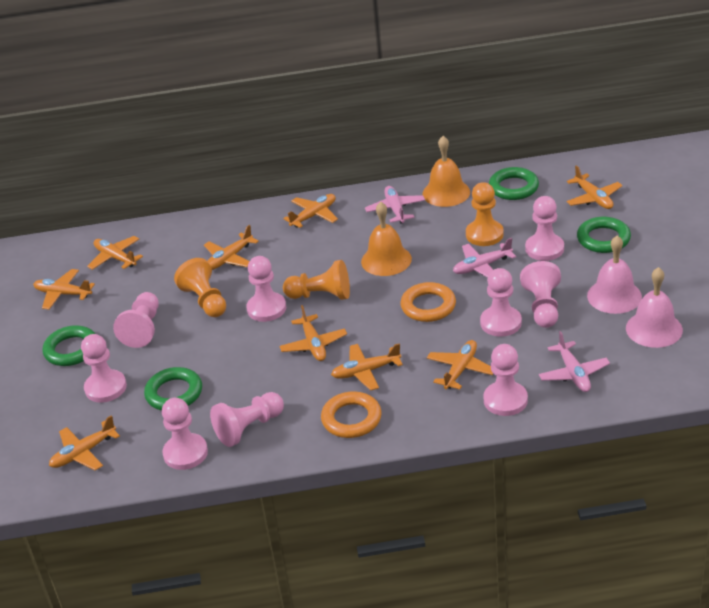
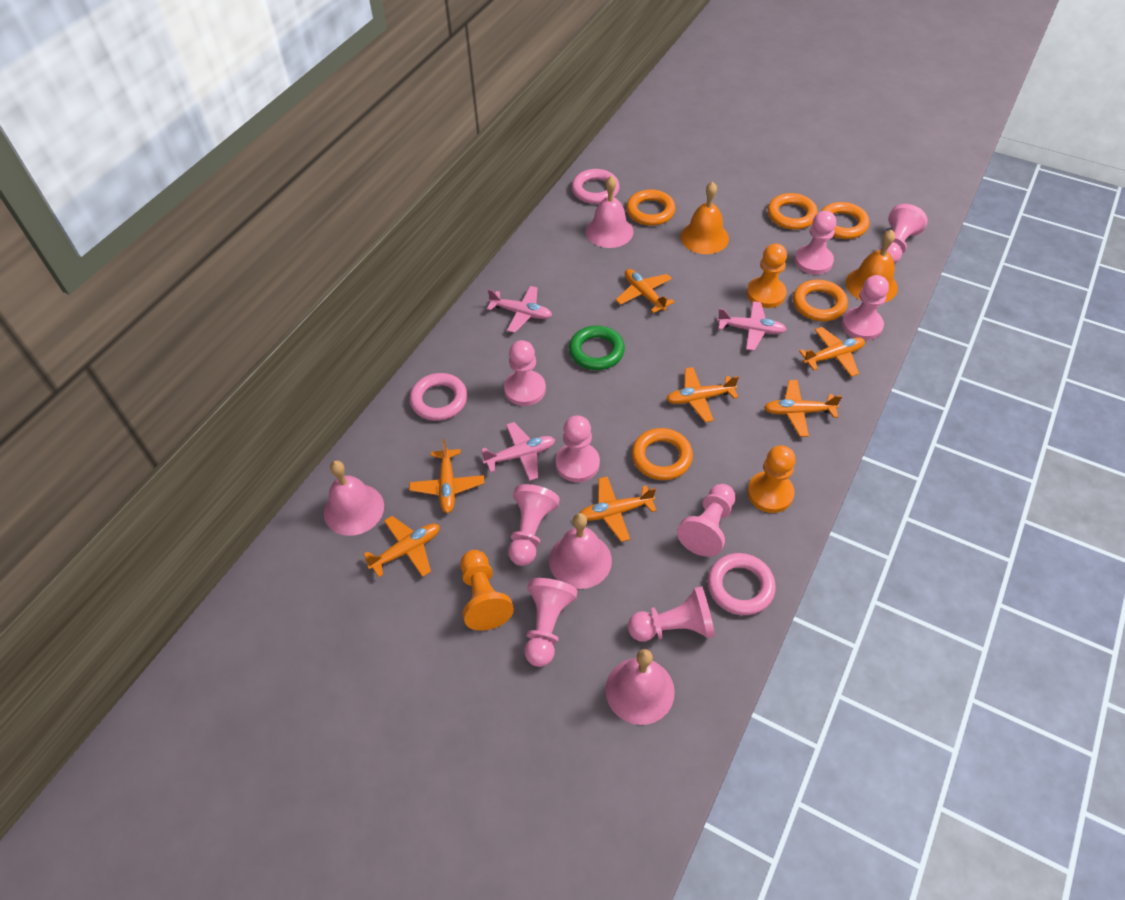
green ring: [42,325,95,366] [144,367,202,410] [489,167,539,200] [577,217,631,253] = 4 -> [569,326,625,370] = 1
orange plane: [33,269,95,310] [49,415,120,471] [87,236,143,270] [204,225,259,270] [280,305,347,361] [283,194,338,228] [331,343,403,391] [427,340,493,389] [567,165,623,209] = 9 -> [364,516,440,577] [409,439,484,513] [580,476,656,542] [616,269,674,313] [666,367,739,423] [764,380,842,437] [799,327,865,377] = 7
orange ring: [321,392,382,438] [401,282,456,322] = 2 -> [626,189,676,226] [632,428,693,480] [768,193,818,230] [793,279,848,321] [821,202,869,239] = 5
pink bell: [587,235,642,314] [626,267,683,348] = 2 -> [324,460,384,536] [549,513,612,589] [586,176,634,248] [605,649,675,725] = 4
pink ring: none = 0 -> [409,373,467,421] [572,169,620,204] [707,553,776,615] = 3

